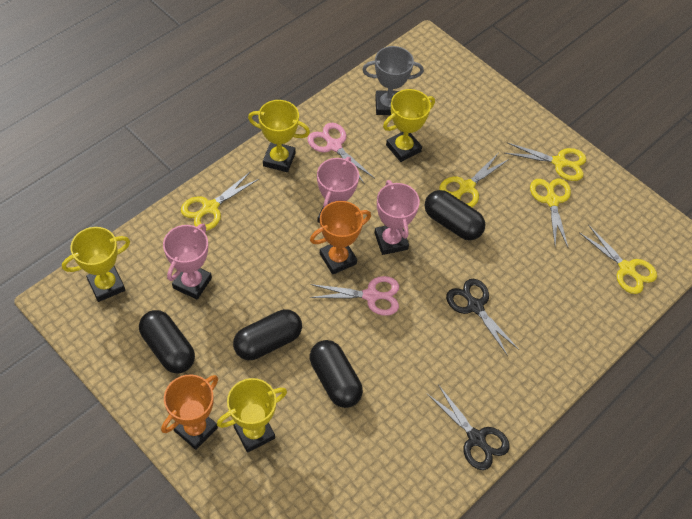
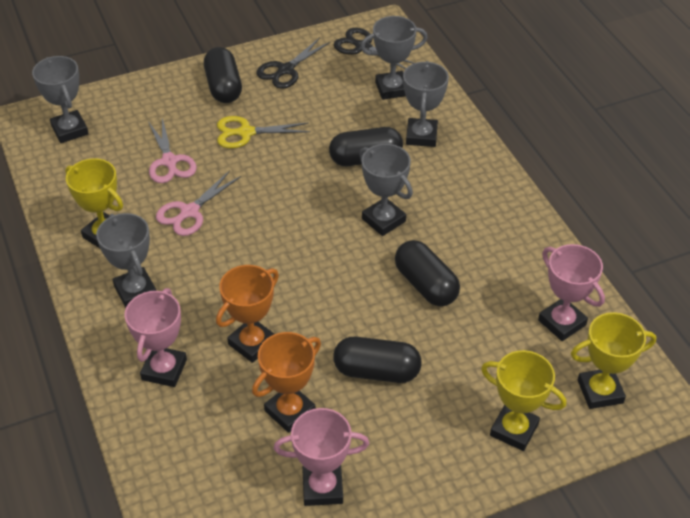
grey trophy: [362,46,424,115] = 1 -> [32,56,89,143] [96,213,156,308] [359,144,413,236] [361,16,428,100] [403,61,449,147] = 5
yellow scissors: [181,171,259,231] [440,154,509,207] [505,143,586,181] [530,179,571,247] [579,225,657,294] = 5 -> [217,116,310,148] = 1
yellow trophy: [62,227,130,302] [217,378,287,452] [248,100,310,172] [383,89,435,162] = 4 -> [65,158,123,248] [481,350,566,451] [571,312,656,409] = 3

